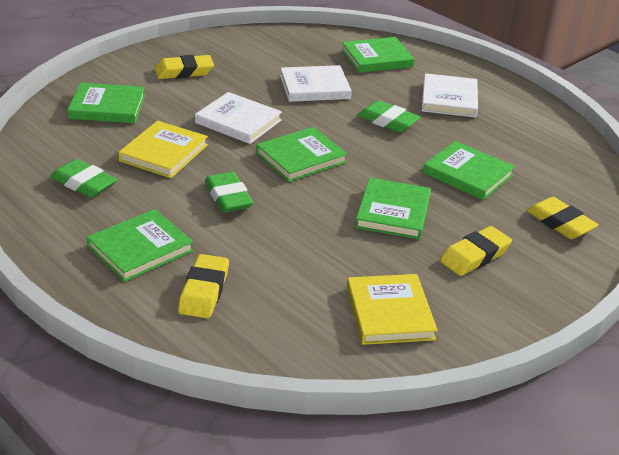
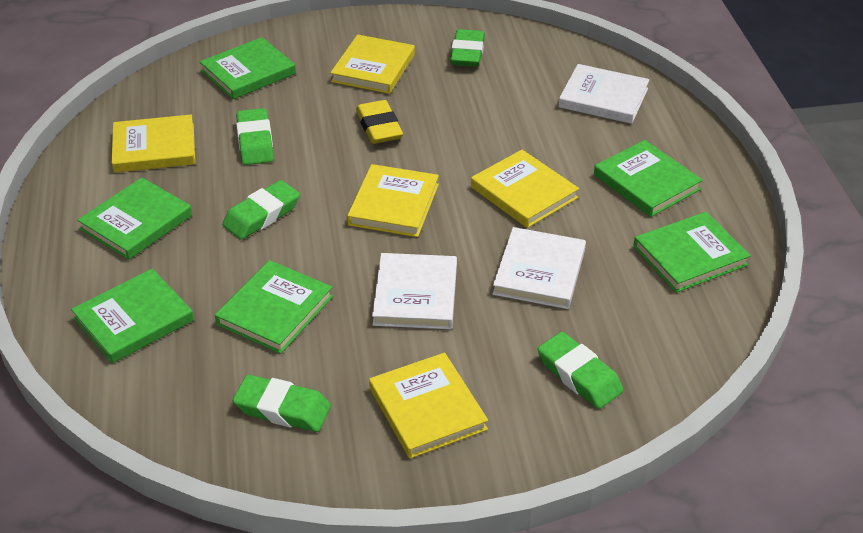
green eraser: [51,159,117,198] [205,172,253,213] [357,100,421,133] = 3 -> [222,180,300,240] [233,375,331,432] [236,108,274,165] [450,29,485,67] [538,332,624,409] = 5
yellow book: [118,121,208,178] [347,274,438,345] = 2 -> [112,114,195,173] [330,35,415,94] [347,164,439,237] [369,353,488,459] [471,150,579,228] = 5
yellow eraser: [155,55,214,79] [178,254,229,318] [440,226,512,276] [526,197,599,239] = 4 -> [356,100,403,144] = 1

